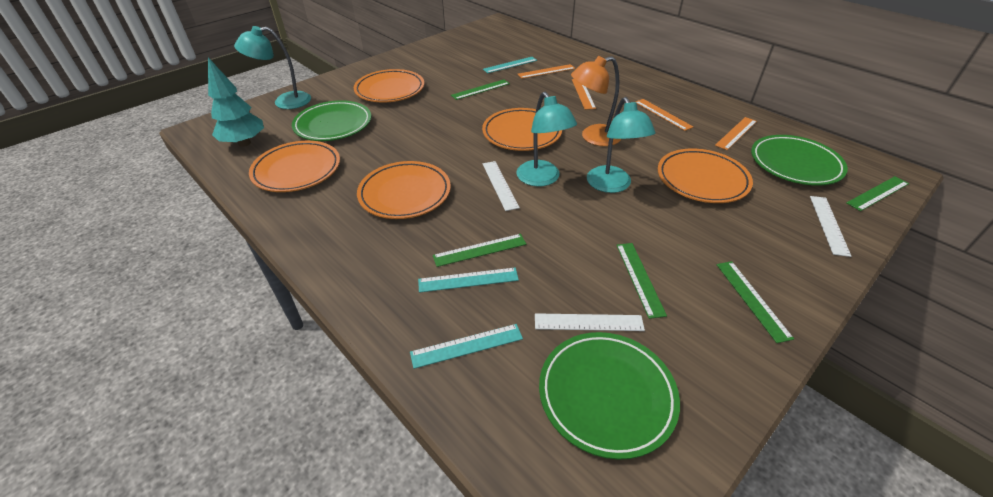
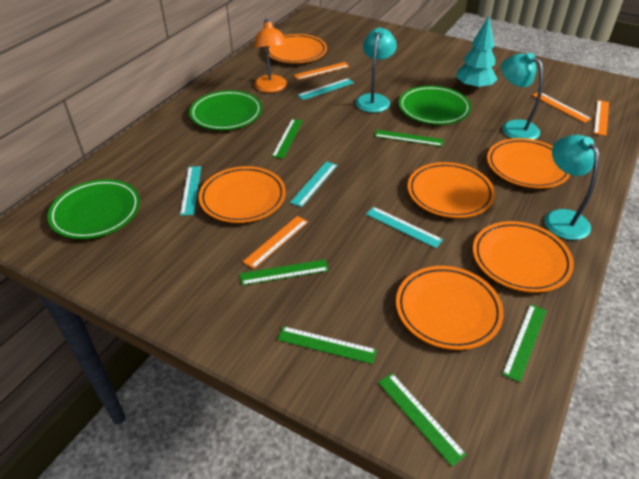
green ruler: [433,234,526,267] [451,79,510,100] [617,243,667,319] [717,261,794,343] [847,176,909,211] = 5 -> [240,259,329,285] [272,119,303,159] [277,326,377,364] [374,130,444,147] [378,373,467,466] [502,304,547,382] = 6
orange plate: [249,141,340,192] [354,69,424,102] [357,161,451,219] [482,108,562,151] [658,149,753,203] = 5 -> [199,166,286,223] [265,34,327,63] [396,266,504,350] [408,162,495,218] [473,221,574,293] [487,138,570,189] = 6
turquoise ruler: [410,324,523,369] [418,267,519,293] [483,57,537,73] = 3 -> [180,166,201,215] [290,161,337,207] [298,78,354,100] [366,207,443,248] = 4
white ruler: [483,161,520,211] [535,313,645,331] [810,196,851,257] = 3 -> none = 0

